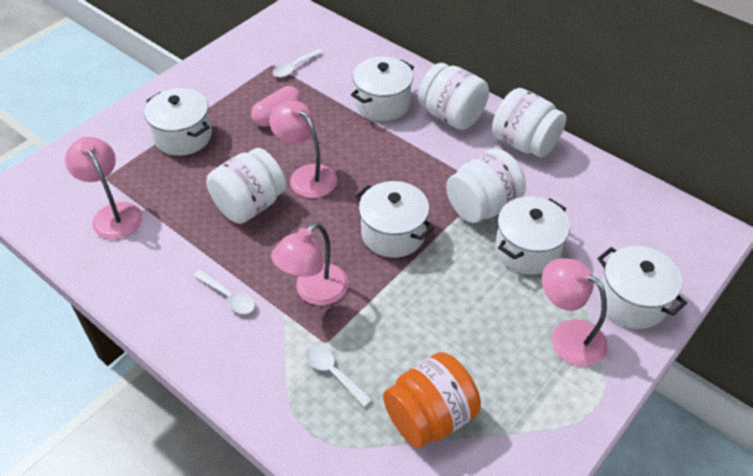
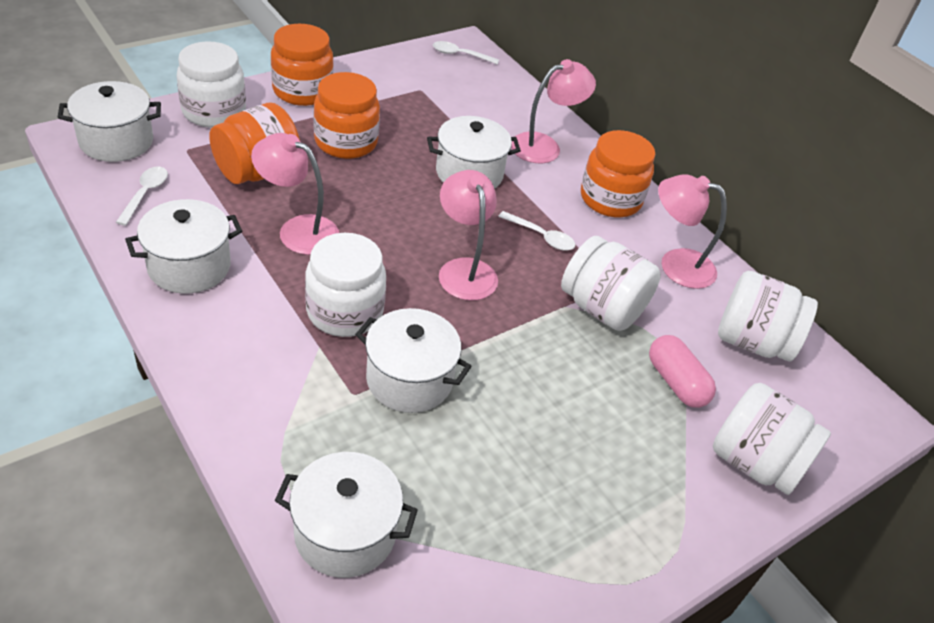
orange jar: [383,352,481,448] = 1 -> [209,103,300,184] [271,24,334,106] [313,72,380,159] [581,130,655,218] = 4
white jar: [206,148,286,224] [418,63,489,130] [446,149,526,223] [492,88,566,158] = 4 -> [177,41,246,128] [305,233,386,337] [561,236,661,331] [713,383,831,495] [718,271,818,362] = 5

